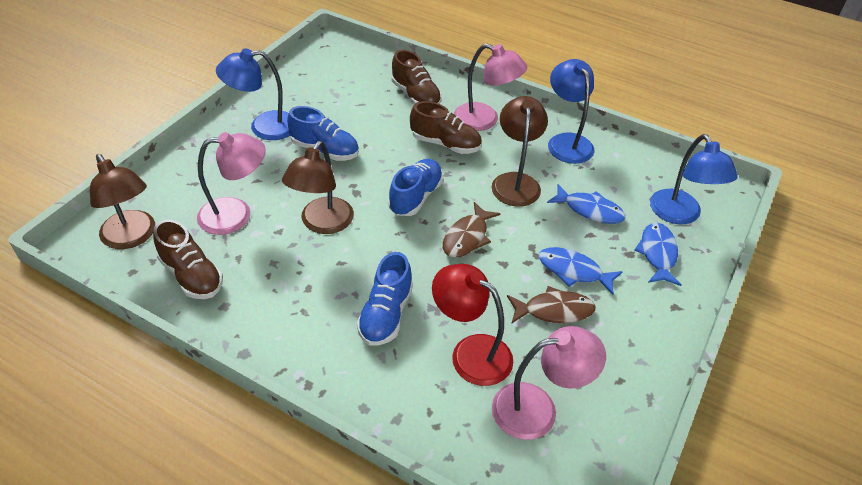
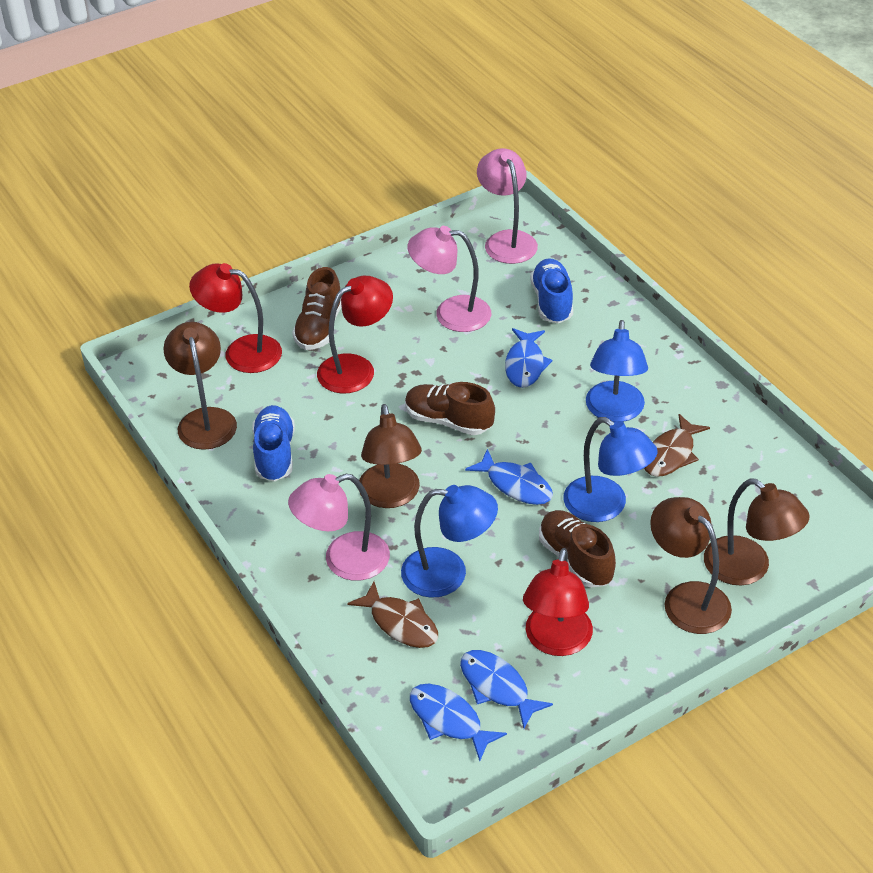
blue fish: [539,247,623,295] [547,184,626,224] [634,223,681,286] = 3 -> [410,684,507,761] [460,650,553,728] [465,449,553,505] [505,328,553,388] = 4
blue shoe: [287,106,359,161] [357,252,413,346] [388,159,443,216] = 3 -> [252,405,295,482] [530,258,573,323] = 2
brown lamp: [90,154,155,249] [282,141,354,234] [492,96,548,207] = 3 -> [164,322,237,450] [359,404,422,508] [650,497,732,634] [704,478,810,585] = 4
red lamp: [432,264,513,386] = 1 -> [189,263,282,373] [317,276,393,393] [523,548,593,656] = 3

